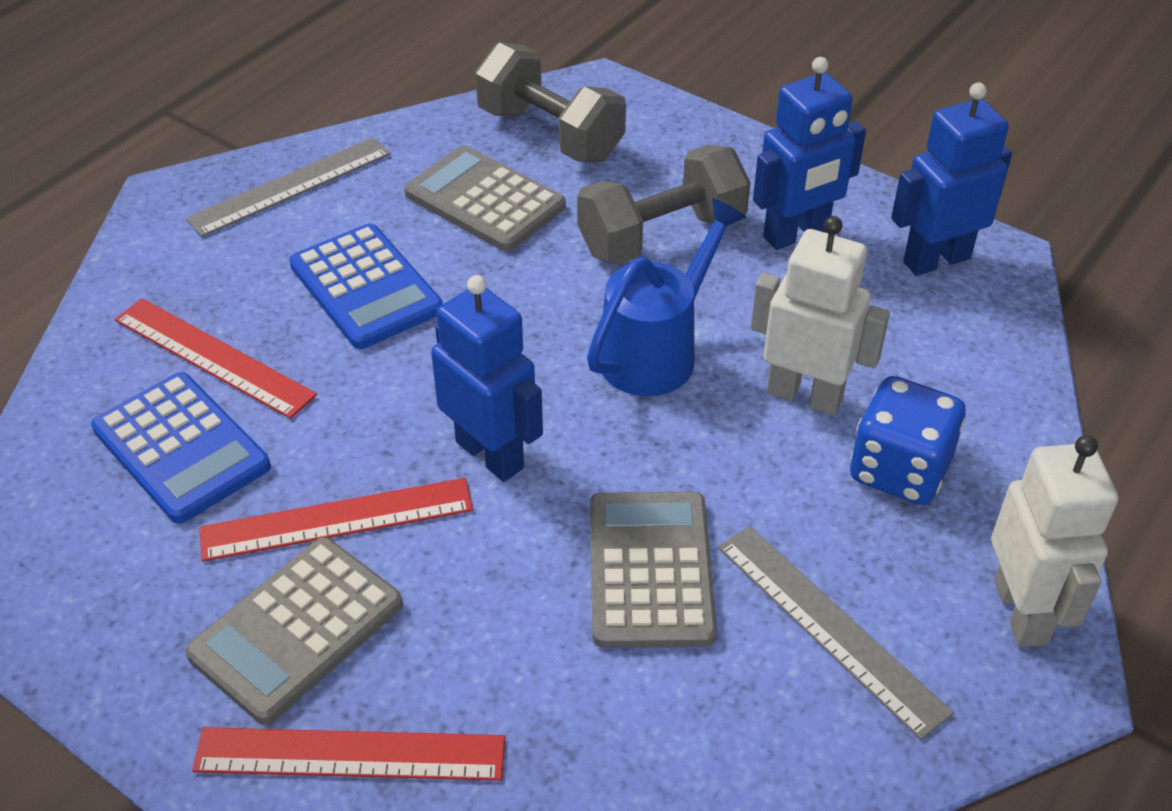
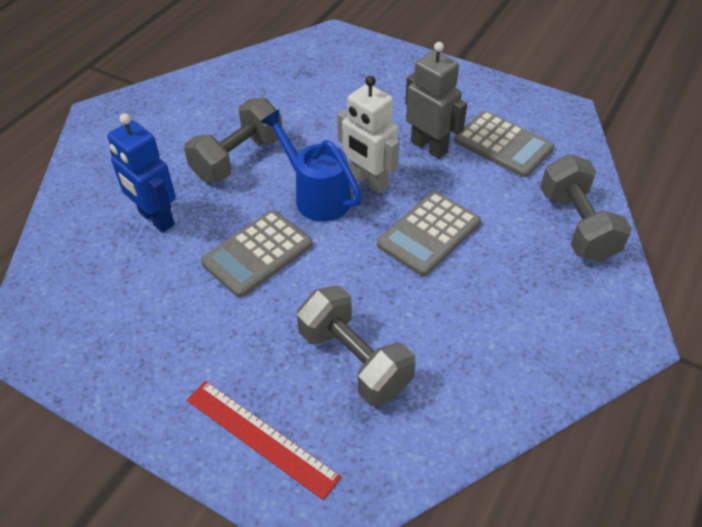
blue calculator: [91,372,271,524] [289,224,443,349] = 2 -> none = 0
blue dice: [850,376,966,505] = 1 -> none = 0
blue robot: [431,275,543,482] [753,57,866,250] [891,82,1012,276] = 3 -> [107,113,176,233] = 1
grey dumbbell: [475,42,626,162] [577,145,750,265] = 2 -> [184,98,282,182] [297,286,416,406] [540,154,632,262] = 3
grey robot: none = 0 -> [405,42,467,159] = 1
grey ruler: [186,137,391,237] [718,526,954,740] = 2 -> none = 0
red ruler: [115,298,317,419] [192,727,505,781] [199,478,473,561] = 3 -> [187,381,341,500] = 1
white robot: [751,216,890,415] [991,435,1118,647] = 2 -> [337,76,399,194] = 1

